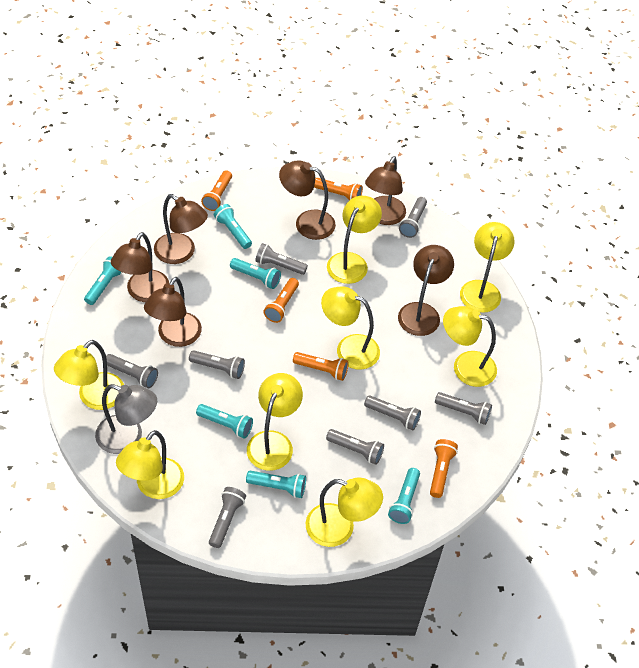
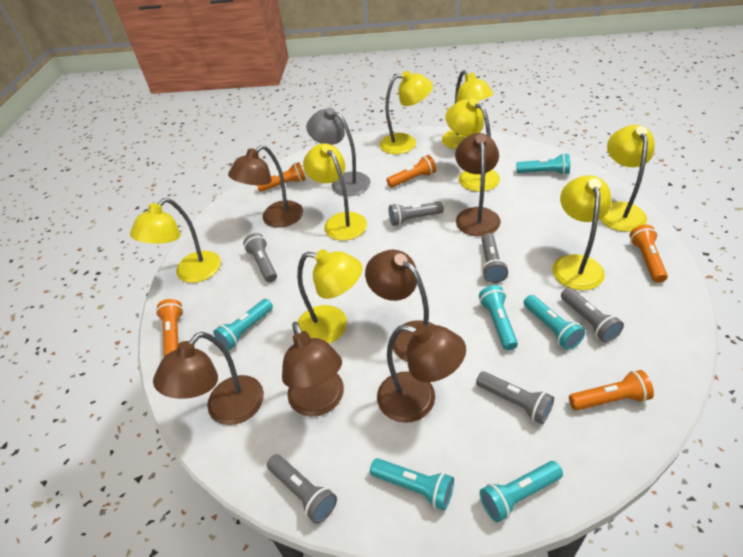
grey flashlight: [106,354,158,388] [189,350,245,379] [209,487,246,548] [255,243,308,275] [326,429,384,465] [364,395,421,430] [399,197,427,238] [435,392,492,425] = 8 -> [243,233,277,283] [267,454,337,524] [389,202,444,226] [476,371,554,424] [482,233,508,283] [561,288,624,343] = 6

